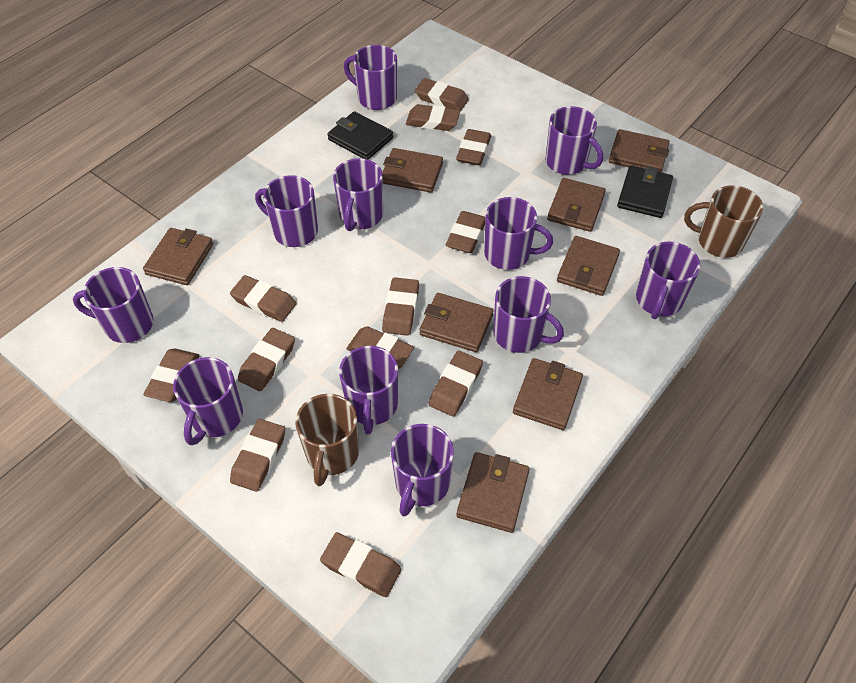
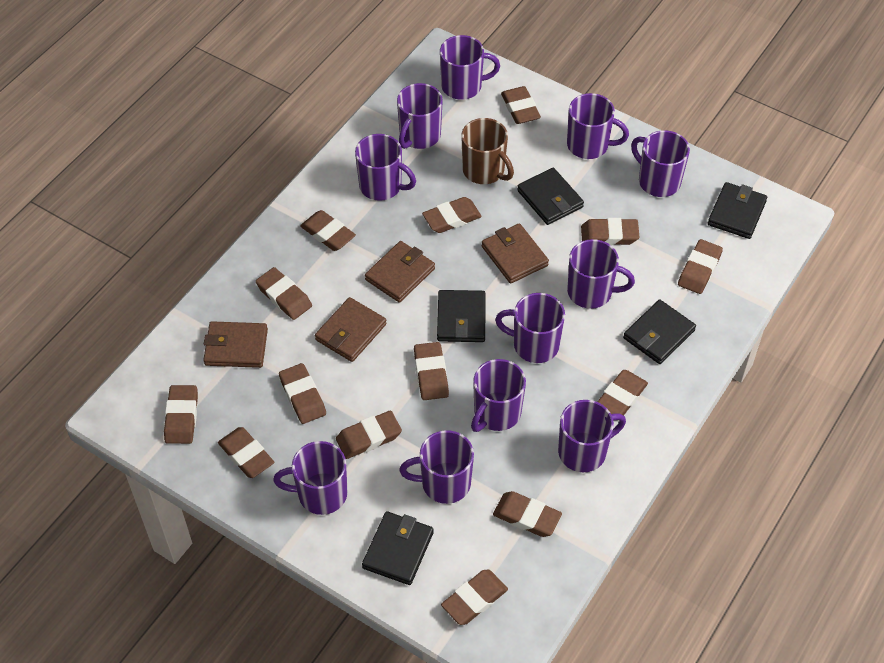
black wallet: [327,111,393,160] [617,165,673,218] = 2 -> [362,511,434,585] [437,290,486,342] [517,168,584,225] [623,299,696,364] [708,182,767,239] = 5
brown eraser: [143,349,200,402] [230,275,296,322] [230,419,285,492] [238,328,295,391] [320,532,401,597] [346,326,414,369] [382,277,419,336] [406,104,460,131] [415,78,469,112] [429,351,483,417] [446,211,485,253] [456,129,491,165] = 12 -> [164,385,198,444] [218,427,274,478] [256,267,312,320] [279,363,326,424] [300,210,356,251] [336,410,402,459] [414,342,449,400] [422,197,482,233] [441,570,508,625] [493,491,562,537] [501,86,541,124] [581,218,639,246] [597,370,648,416] [678,239,723,294] = 14
brown mug: [295,394,359,486] [684,185,763,258] = 2 -> [461,118,514,184] = 1
brown wallet: [143,228,213,285] [382,148,443,193] [420,293,493,352] [456,452,530,533] [513,358,583,430] [547,178,606,232] [557,236,620,296] [609,129,669,173] = 8 -> [203,321,268,368] [315,297,387,362] [365,241,435,303] [482,223,549,284] = 4

